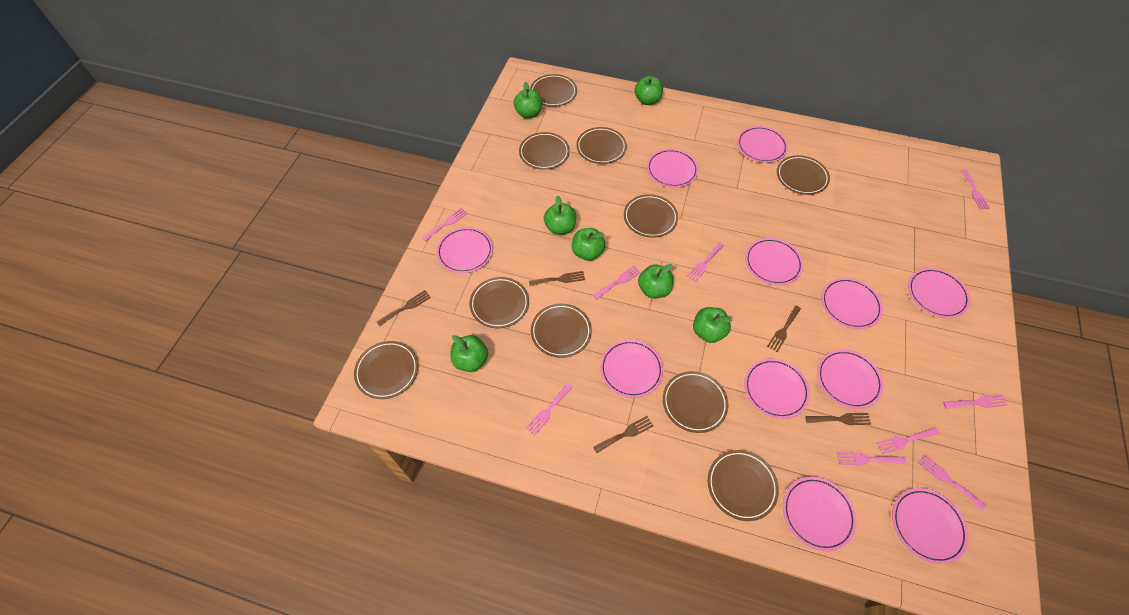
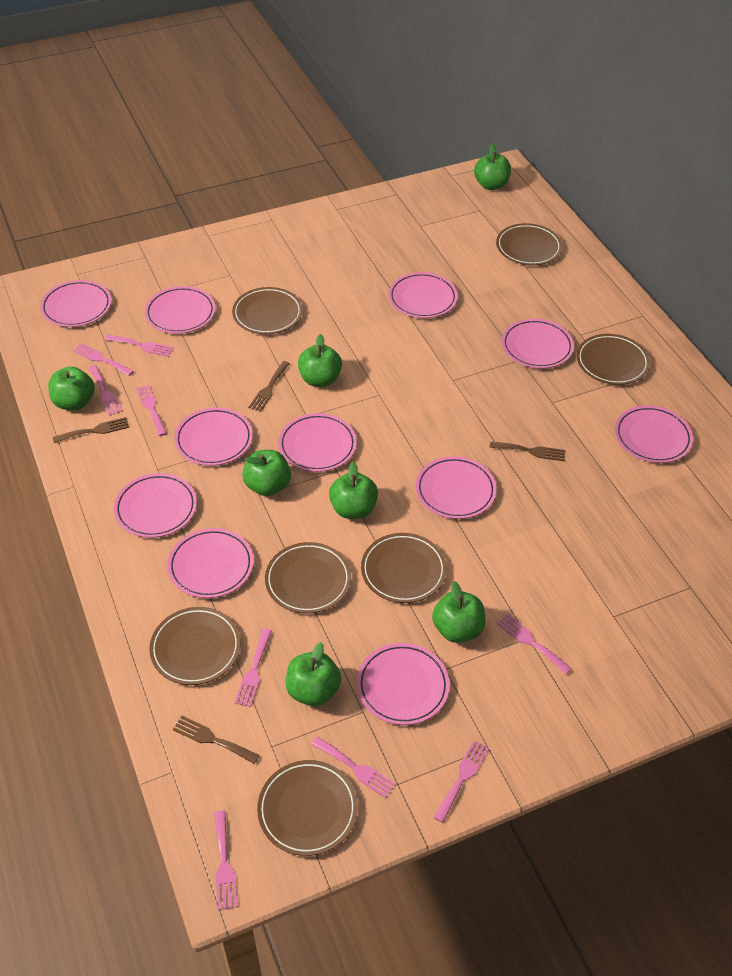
brown fork: [377,290,431,326] [529,271,585,286] [593,416,653,453] [767,305,801,352] [805,413,871,425] = 5 -> [53,417,129,443] [173,716,260,764] [248,361,290,412] [489,441,566,461] = 4
brown plate: [354,341,418,399] [469,277,529,328] [519,132,570,170] [530,74,577,107] [531,304,592,358] [576,127,627,164] [624,194,678,238] [663,371,728,433] [708,450,779,521] [777,155,830,195] = 10 -> [149,607,241,685] [232,287,303,334] [257,760,358,856] [265,542,351,614] [361,533,447,603] [496,223,562,265] [577,334,650,385] = 7

